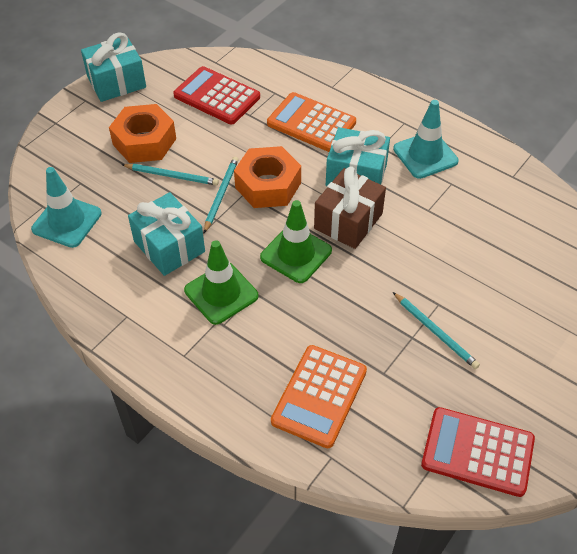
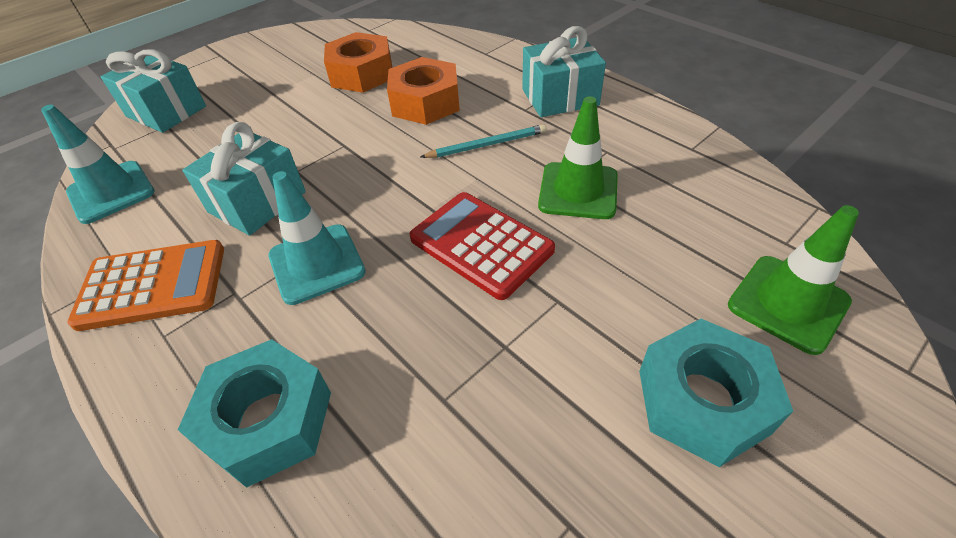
brown gift: [314,167,386,249] = 1 -> none = 0
orange calculator: [267,92,356,152] [271,345,367,448] = 2 -> [67,240,224,331] = 1
red calculator: [173,66,260,124] [421,407,535,497] = 2 -> [409,192,555,300] = 1
turquoise nut: none = 0 -> [178,339,331,488] [639,319,793,467] = 2
turquoise pencil: [122,164,219,186] [204,157,239,233] [393,292,480,369] = 3 -> [421,124,546,158] = 1

